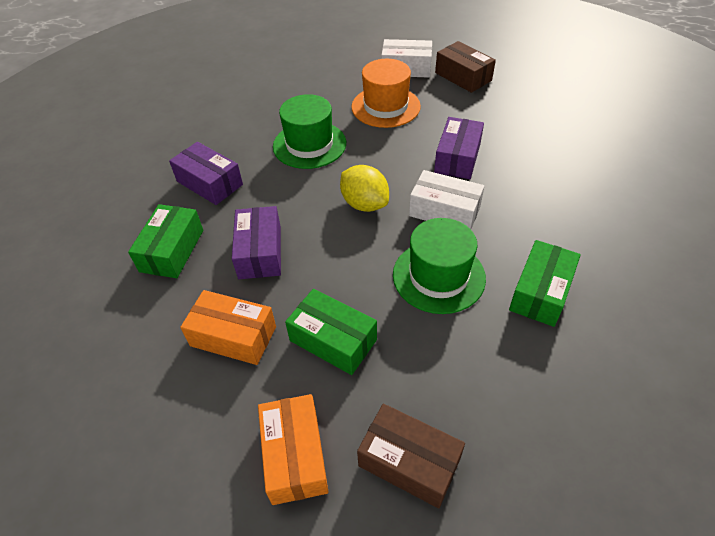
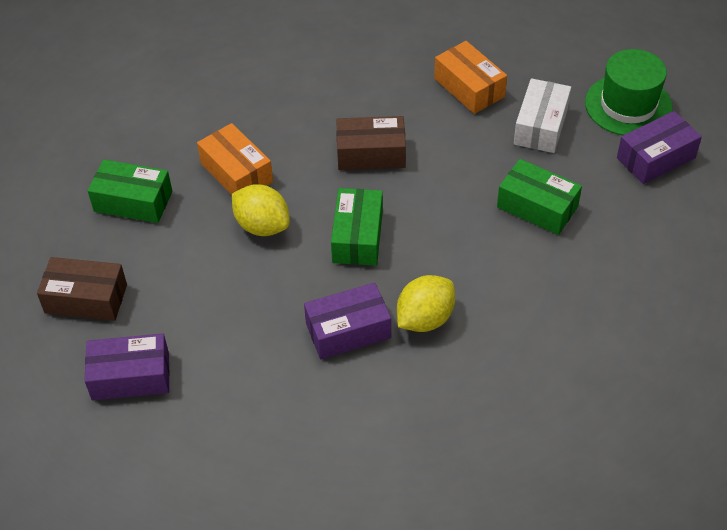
green hat: [273,94,346,169] [393,218,486,314] = 2 -> [585,49,673,135] = 1
orange hat: [351,59,421,128] = 1 -> none = 0
white box: [381,39,432,78] [409,170,484,229] = 2 -> [514,78,571,153] = 1
yellow lemon: [340,165,389,212] = 1 -> [232,184,290,236] [397,275,455,332] = 2

